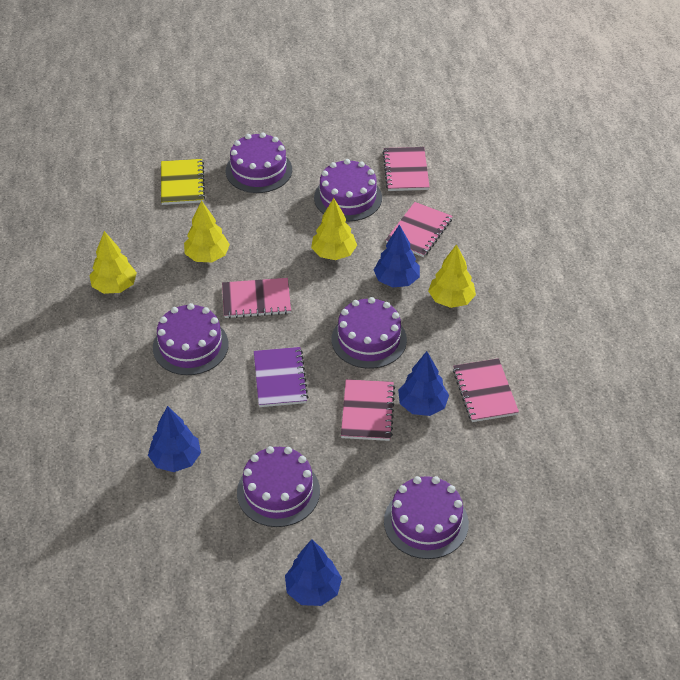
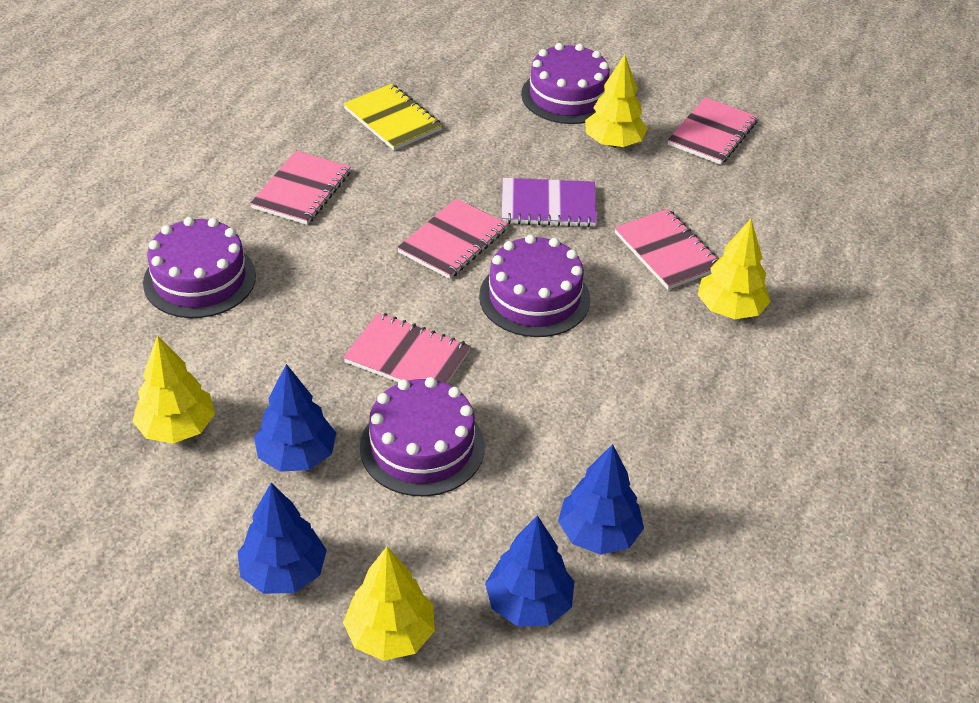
purple cake: [153,303,229,375] [226,132,292,193] [237,446,320,527] [314,159,382,221] [332,297,407,369] [384,476,469,559] = 6 -> [143,217,256,318] [360,377,484,496] [479,235,590,337] [521,43,610,124] = 4

